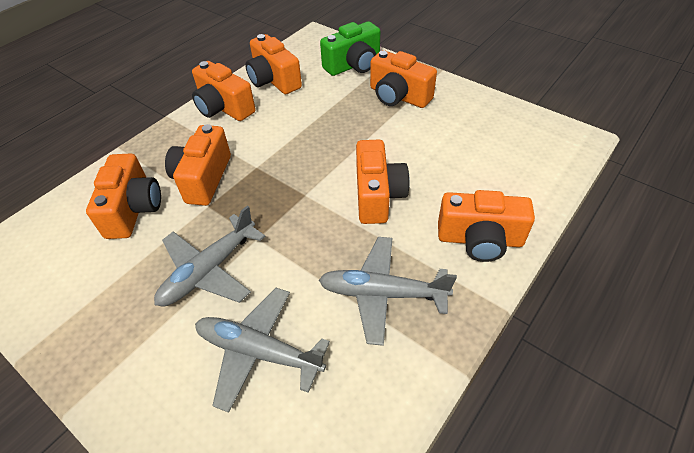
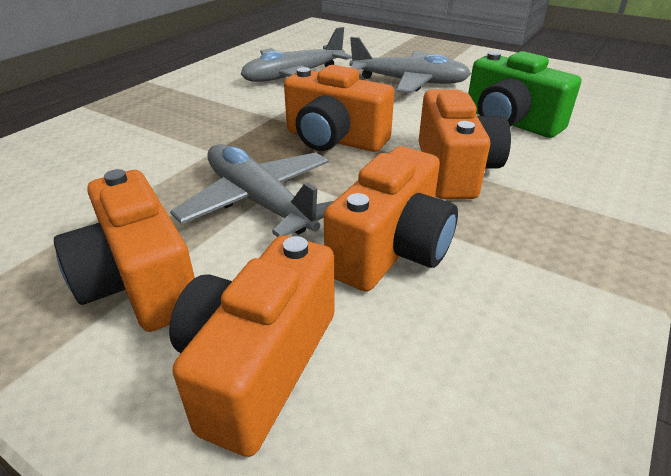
orange camera: [86,154,161,239] [165,124,231,206] [192,61,256,121] [245,34,302,94] [356,140,410,224] [370,50,437,108] [438,190,535,262] = 7 -> [54,169,195,332] [169,235,335,457] [284,65,394,152] [324,146,458,292] [419,89,511,199] = 5

